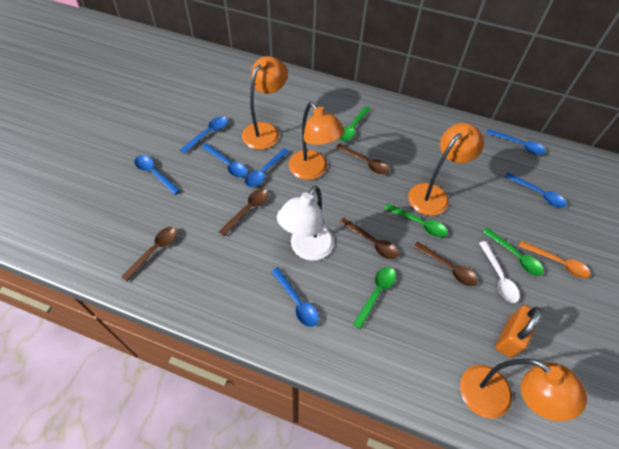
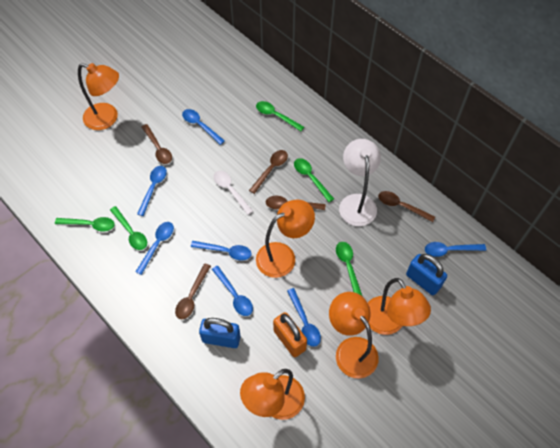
blue padlock: none = 0 -> [199,318,241,348] [406,254,447,295] = 2
green spoon: [339,106,371,141] [353,267,396,329] [384,204,448,237] [482,227,544,276] = 4 -> [55,217,115,231] [110,206,147,250] [256,101,304,131] [294,158,334,202] [336,242,363,297] = 5
orange lamp: [242,56,288,150] [289,102,345,180] [408,123,484,216] [460,358,587,421] = 4 -> [78,63,119,130] [240,369,305,420] [256,199,315,278] [329,292,379,379] [368,278,431,335] = 5
orange spoon: [519,240,590,278] = 1 -> none = 0

